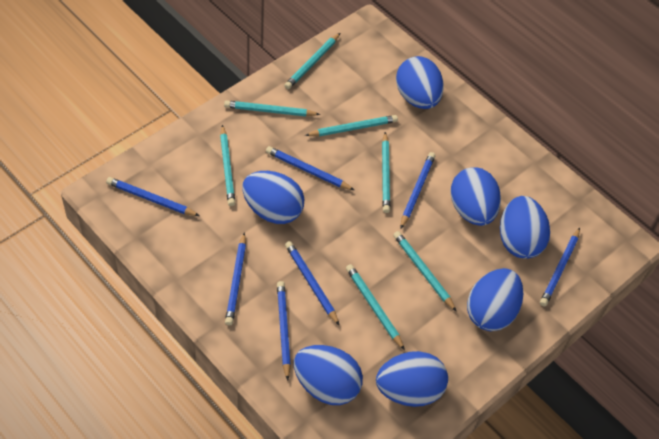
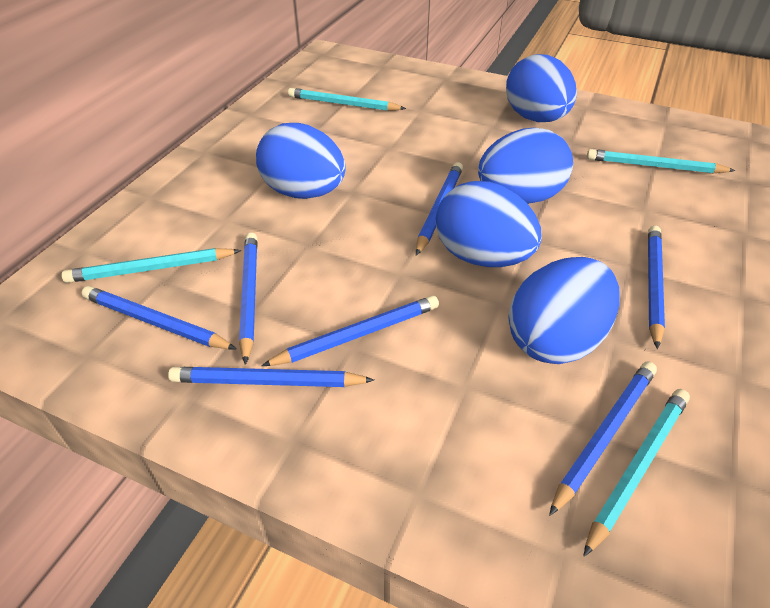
blue egg: [242,171,304,224] [294,345,363,405] [376,351,448,407] [396,56,444,109] [451,167,501,226] [467,268,523,331] [500,196,550,259] = 7 -> [256,123,346,199] [436,181,542,267] [478,128,573,204] [506,54,577,122] [508,257,620,364] = 5
turquoise pencil: [220,125,235,206] [224,100,320,116] [284,33,340,89] [305,115,398,136] [346,264,405,350] [382,132,390,213] [393,231,457,312] = 7 -> [62,248,241,283] [288,88,406,111] [583,389,690,557] [587,149,736,173] = 4

